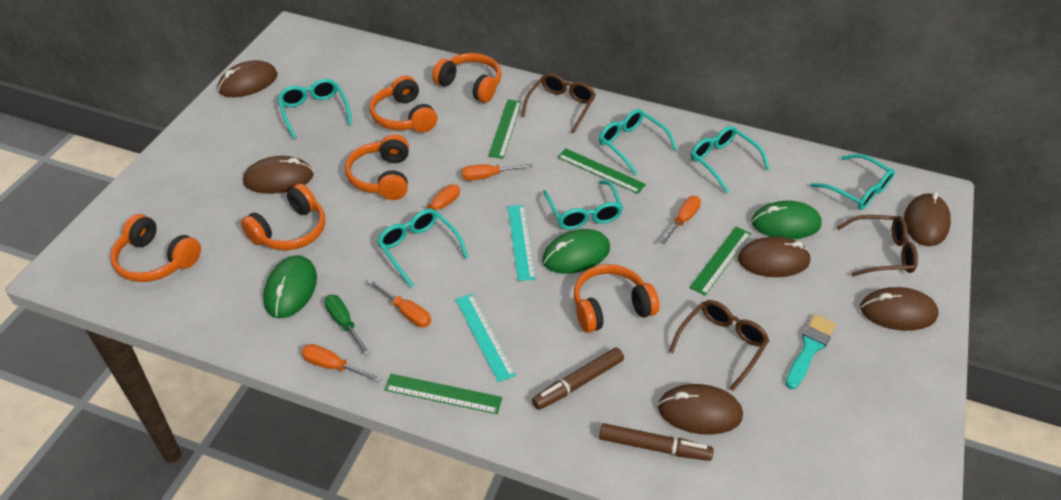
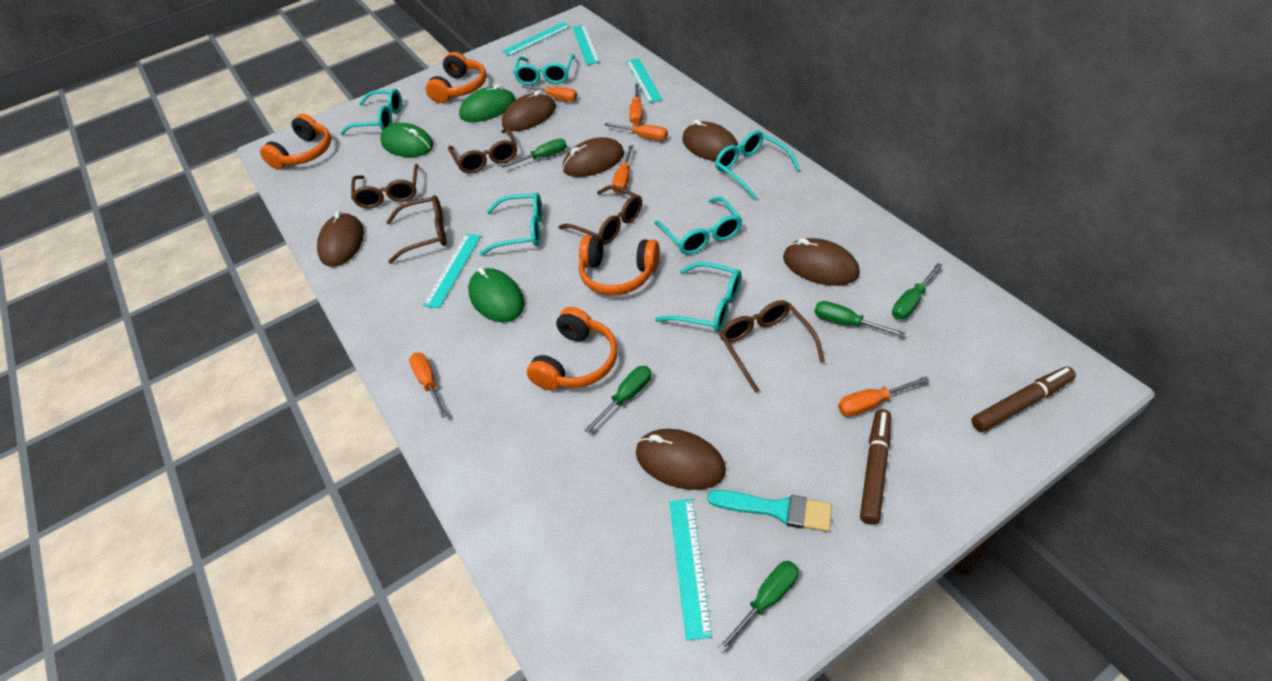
brown glasses: [521,73,596,134] [669,300,769,391] [837,215,918,276] = 3 -> [351,164,419,208] [386,195,446,264] [448,127,517,174] [558,185,642,244] [720,300,825,393] = 5
green ruler: [384,374,502,414] [488,99,522,159] [557,148,646,194] [689,226,751,296] = 4 -> none = 0
green screwdriver: [324,295,370,356] = 1 -> [501,138,567,168] [584,366,652,433] [717,561,799,653] [814,301,905,337] [892,263,943,320] = 5
orange headphones: [110,214,201,282] [241,184,325,251] [345,134,409,200] [370,75,437,133] [432,53,501,103] [574,264,660,333] = 6 -> [260,114,331,169] [426,52,487,103] [527,307,617,391] [579,235,660,295] = 4
orange screwdriver: [301,344,382,382] [367,280,431,327] [406,185,460,230] [462,164,533,181] [660,196,701,244] = 5 -> [409,352,447,418] [522,85,578,102] [604,123,668,141] [612,145,634,194] [629,84,643,124] [838,376,930,416] = 6
turquoise ruler: [455,294,516,382] [508,205,536,281] = 2 -> [423,234,481,308] [502,22,571,56] [573,25,600,65] [626,58,663,103] [669,499,712,640] = 5

